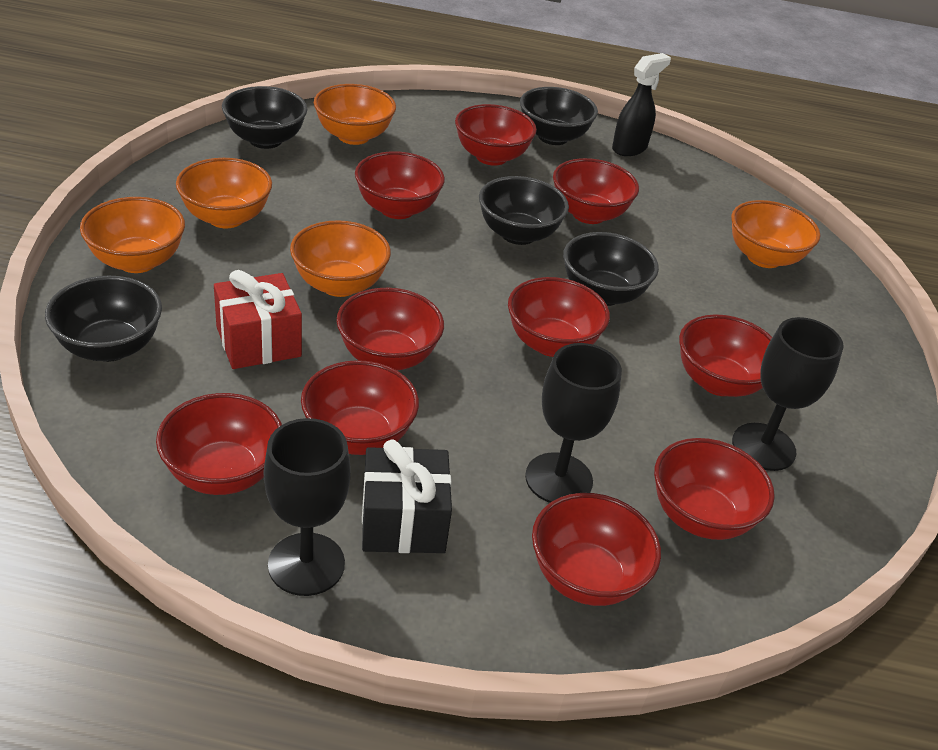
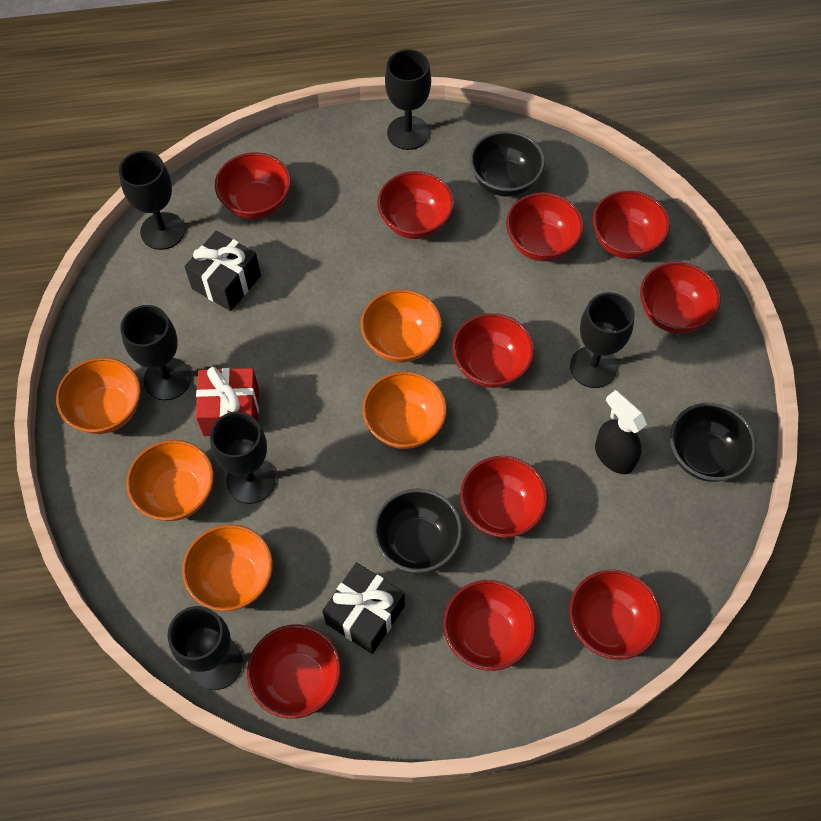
black bowl: [45,276,162,362] [222,86,308,149] [479,176,569,245] [520,87,598,145] [563,232,659,306] = 5 -> [373,488,462,573] [470,131,545,197] [670,403,756,482] = 3
black gift: [362,440,452,553] = 1 -> [185,230,261,311] [322,562,405,654] = 2
black goblet: [264,418,351,596] [525,343,622,503] [732,317,844,471] = 3 -> [119,151,185,250] [120,305,191,400] [168,606,243,690] [210,412,276,504] [385,49,431,150] [570,292,635,388] = 6

